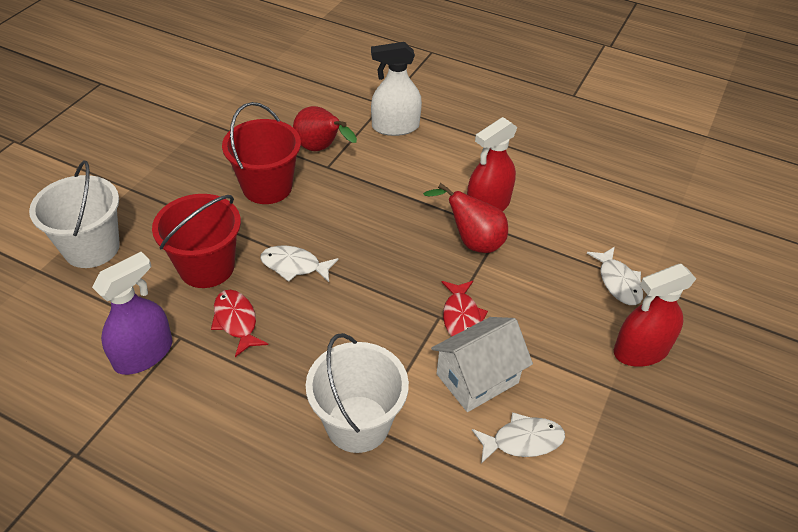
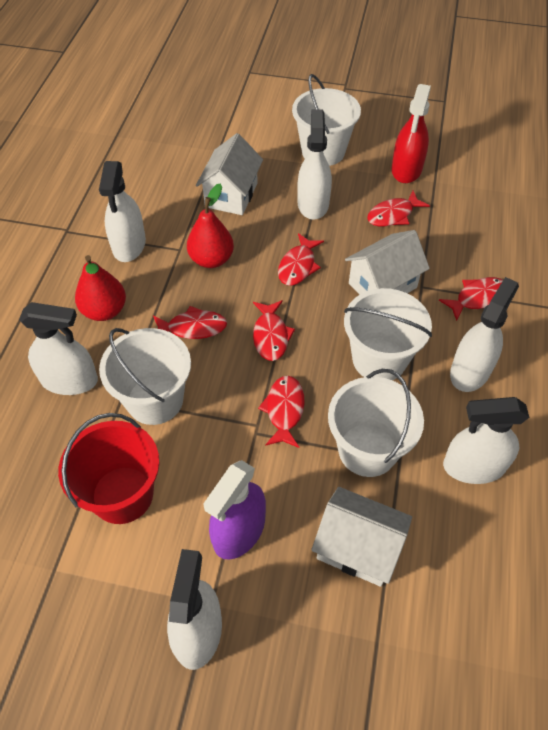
red bucket: [152,194,241,288] [222,102,301,204] = 2 -> [58,413,159,524] = 1
red fish: [211,290,268,357] [442,281,488,337] = 2 -> [153,306,227,339] [253,300,295,361] [258,376,305,448] [278,233,324,286] [367,191,430,227] [439,277,503,321] = 6
red spray bottle: [467,117,518,211] [614,264,696,367] = 2 -> [392,84,431,183] = 1
white bucket: [29,160,120,268] [306,333,409,453] = 2 -> [99,328,191,425] [292,74,361,166] [328,369,424,477] [344,288,432,380] = 4
white fish: [260,246,339,282] [472,412,565,464] [587,247,643,305] = 3 -> none = 0
white house: [431,317,533,412] = 1 -> [196,133,263,215] [311,487,412,587] [345,230,430,295] = 3
white spray bottle: [371,42,422,136] = 1 -> [19,302,98,395] [99,161,146,262] [167,549,222,670] [297,109,332,220] [443,397,529,484] [450,277,519,392] = 6

